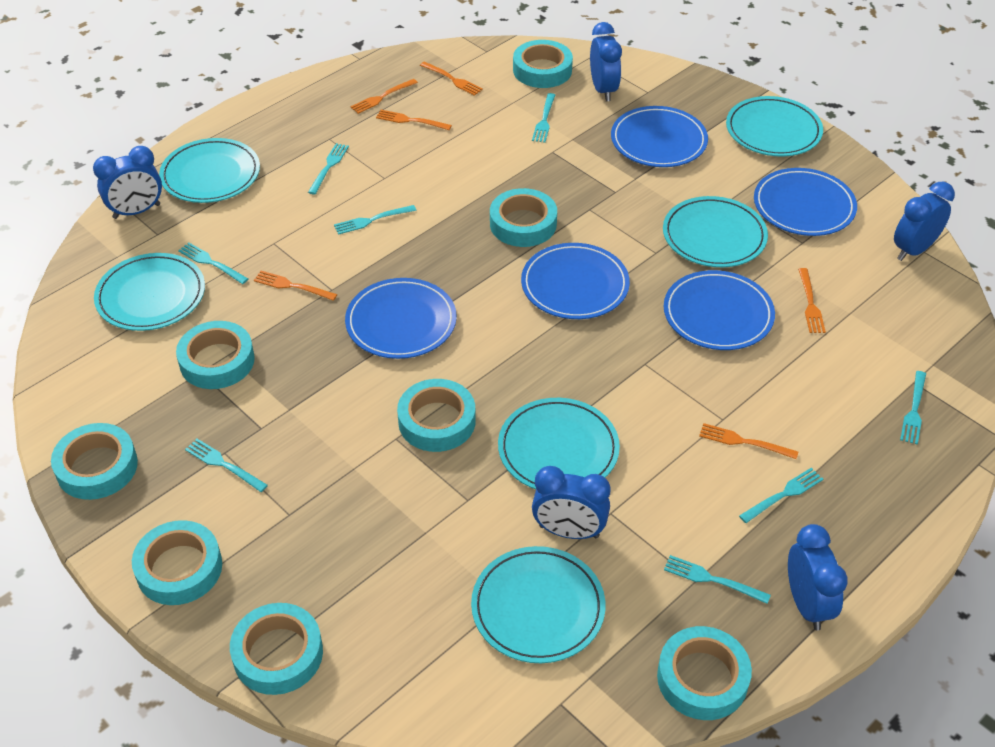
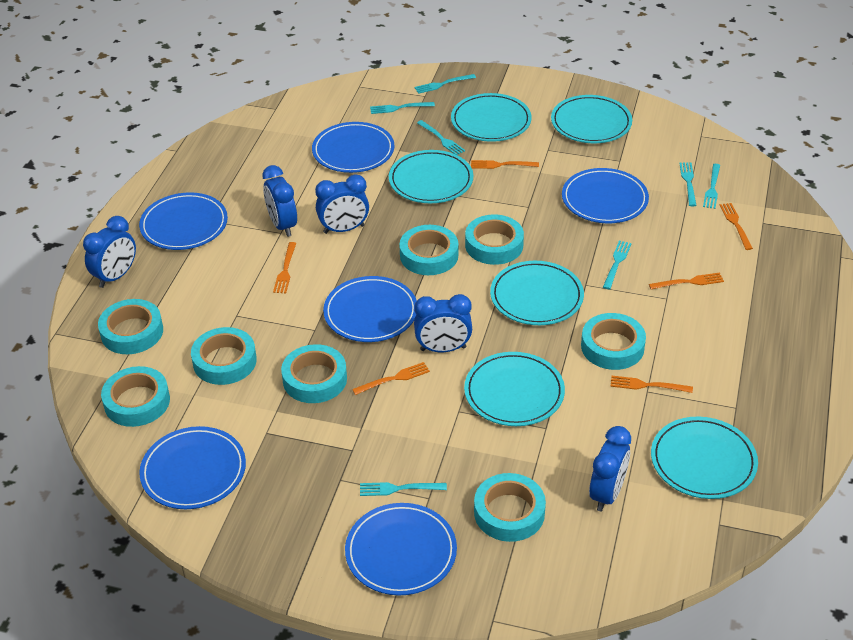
blue plate: [345,278,457,359] [521,243,630,319] [611,106,708,167] [664,270,775,350] [754,168,857,236] = 5 -> [139,192,228,250] [139,426,246,509] [312,122,394,173] [323,276,417,342] [345,503,457,596] [562,168,649,223] = 6
turquoise fork: [178,243,248,284] [185,439,268,492] [308,143,349,194] [334,205,416,235] [532,93,555,143] [664,555,771,604] [739,468,823,523] [900,371,926,444] = 8 -> [360,482,447,496] [370,102,435,114] [414,74,476,94] [417,120,465,155] [603,240,631,289] [679,162,697,206] [703,164,720,209] = 7

